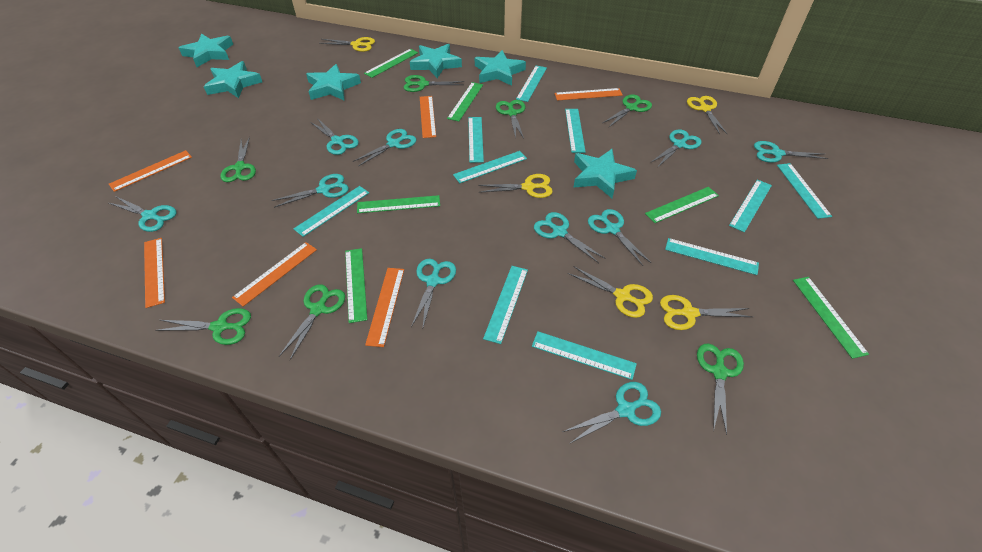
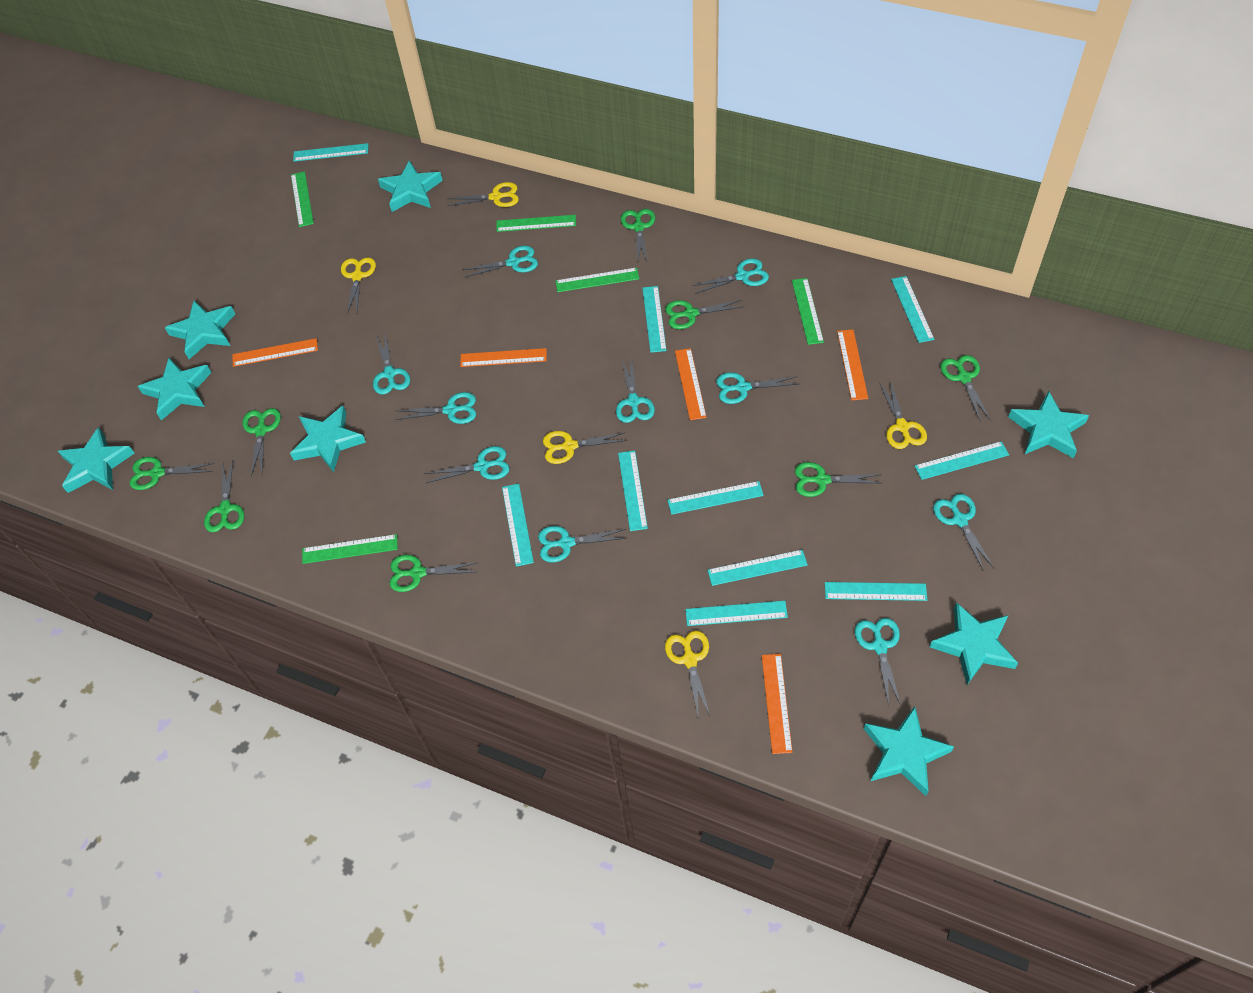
green ruler: [345,248,367,323] [357,195,440,213] [364,49,418,78] [447,82,483,121] [645,187,719,223] [793,277,869,359] = 6 -> [291,171,314,227] [302,534,398,564] [496,215,576,232] [555,268,639,292] [792,278,824,345] = 5
green scissors: [155,308,251,345] [221,136,256,182] [279,284,345,360] [404,75,464,92] [496,100,525,138] [603,95,652,127] [697,344,744,435] = 7 -> [130,457,214,490] [204,460,245,532] [242,408,281,476] [390,555,478,592] [621,209,655,262] [665,300,744,329] [795,462,882,497] [940,355,991,422] = 8
orange ruler: [109,150,192,192] [144,238,165,308] [232,242,317,307] [365,268,404,347] [420,96,436,138] [554,88,623,101] = 6 -> [232,338,318,367] [460,348,547,367] [675,348,707,420] [762,654,793,754] [837,329,868,400] = 5
turquoise star: [179,34,233,67] [204,61,262,98] [306,64,361,101] [410,44,462,78] [475,50,526,86] [573,149,637,198] = 6 -> [58,427,135,493] [137,358,212,420] [165,301,235,359] [290,406,366,473] [378,160,443,212] [864,706,954,796] [930,602,1018,685] [1008,391,1089,458] = 8

